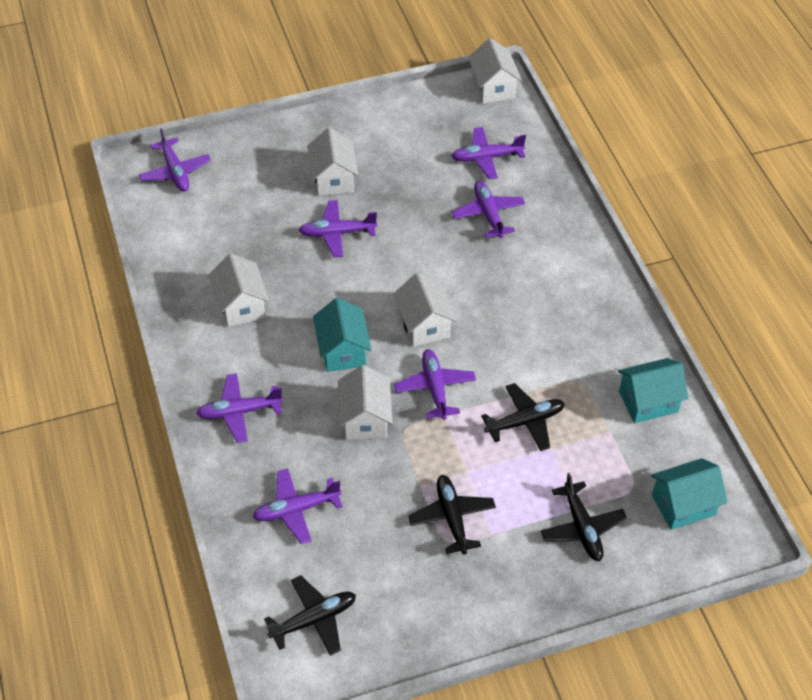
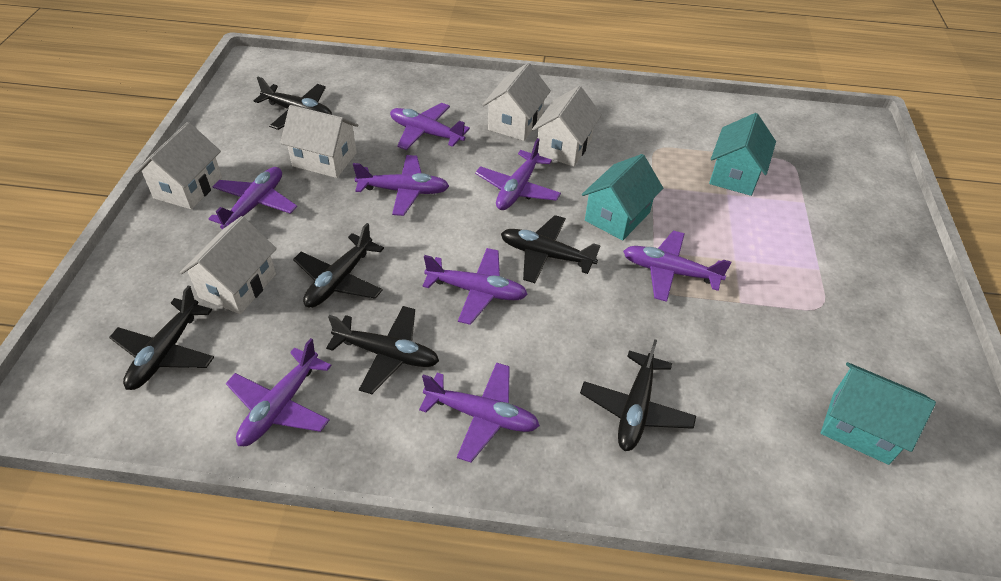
black plane: [264,575,356,656] [408,475,496,555] [481,383,565,451] [540,473,627,561] = 4 -> [109,285,214,390] [254,77,332,130] [293,223,384,308] [326,306,439,394] [501,215,601,283] [580,339,696,451] = 6
purple plane: [139,128,211,191] [196,373,283,443] [252,468,342,544] [299,200,377,257] [394,349,476,420] [451,127,526,179] [452,181,525,238] = 7 -> [208,167,297,229] [226,338,332,446] [353,155,449,216] [390,103,470,150] [419,362,540,462] [422,248,528,325] [475,138,561,210] [623,231,731,302] = 8

